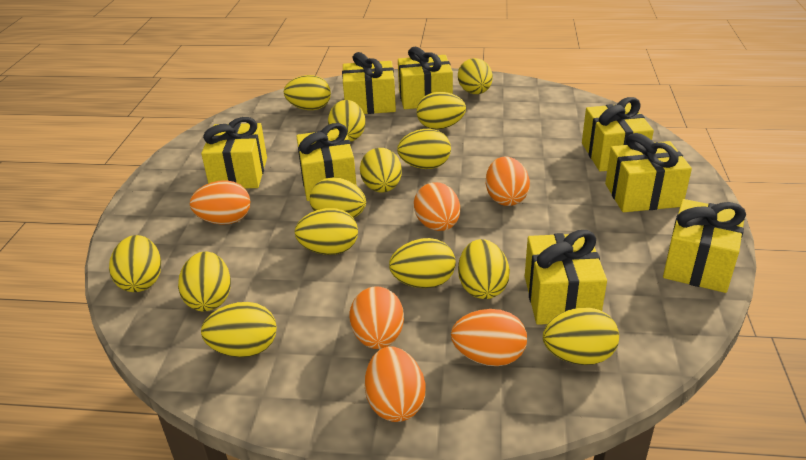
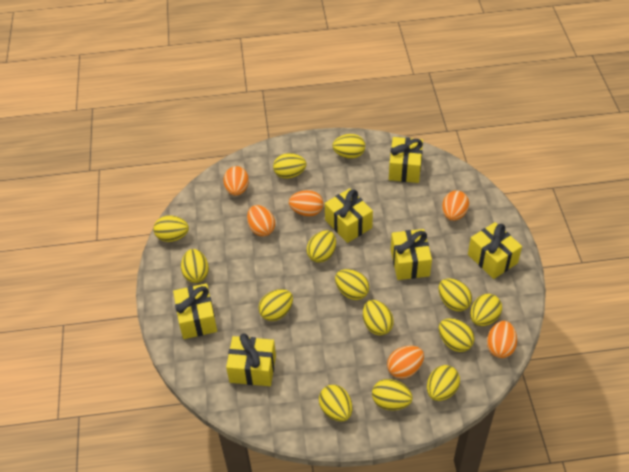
yellow gift: [201,117,267,188] [296,123,356,201] [342,52,396,114] [398,47,453,109] [525,230,607,325] [582,97,654,171] [605,133,692,212] [663,199,746,293] = 8 -> [173,283,217,339] [226,333,276,386] [325,188,373,243] [389,137,423,183] [391,229,432,280] [468,222,522,279] = 6

